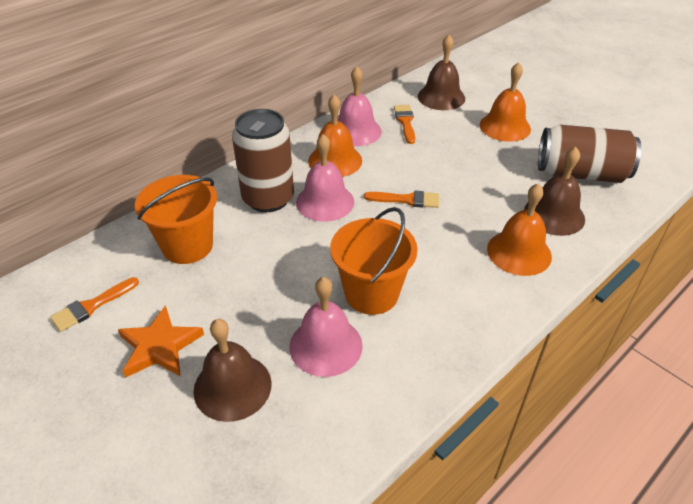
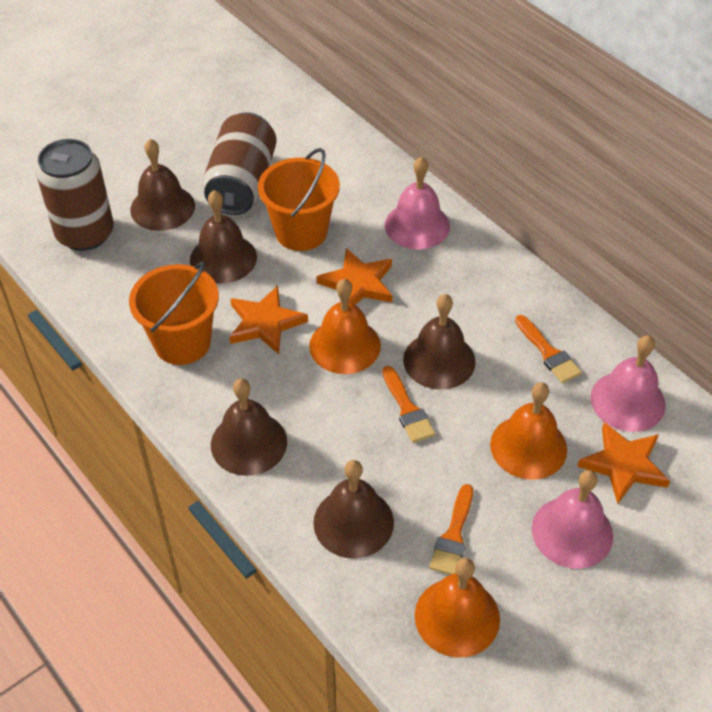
brown bell: [193,319,272,422] [418,35,465,110] [524,147,585,236] = 3 -> [130,139,195,231] [190,190,257,283] [211,378,287,476] [313,460,394,559] [403,294,476,390] = 5
orange star: [118,305,204,378] = 1 -> [229,286,308,354] [317,248,392,305] [577,422,670,504] = 3

